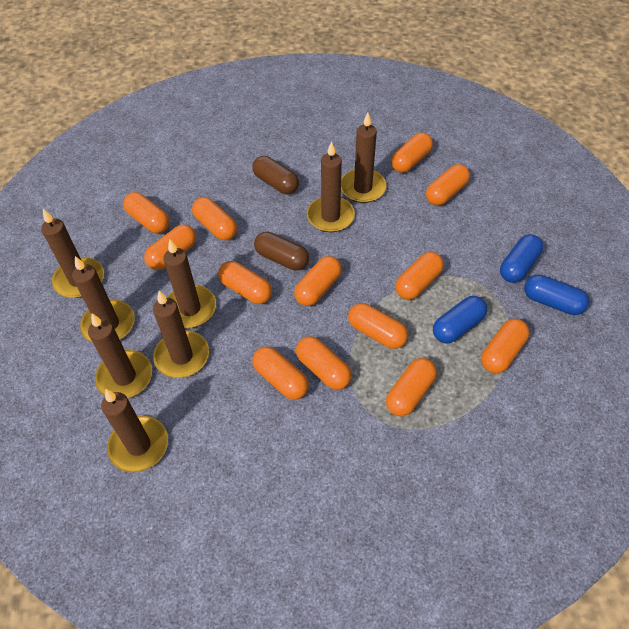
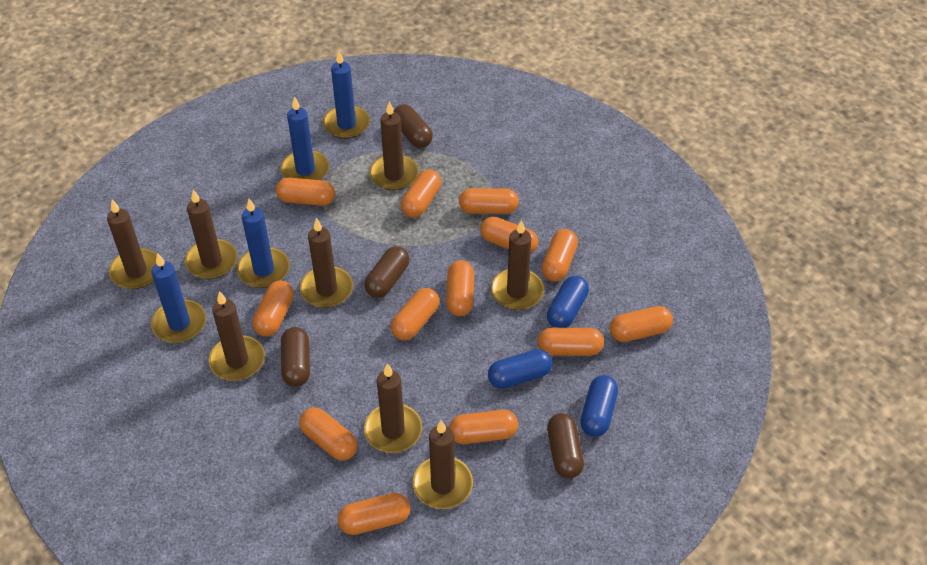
blue candle: none = 0 -> [151,253,206,343] [237,199,290,288] [281,96,330,180] [323,51,370,139] = 4
brown capsule: [252,156,299,194] [254,232,309,271] = 2 -> [281,327,310,387] [364,246,409,298] [394,104,433,148] [547,413,584,478] = 4

